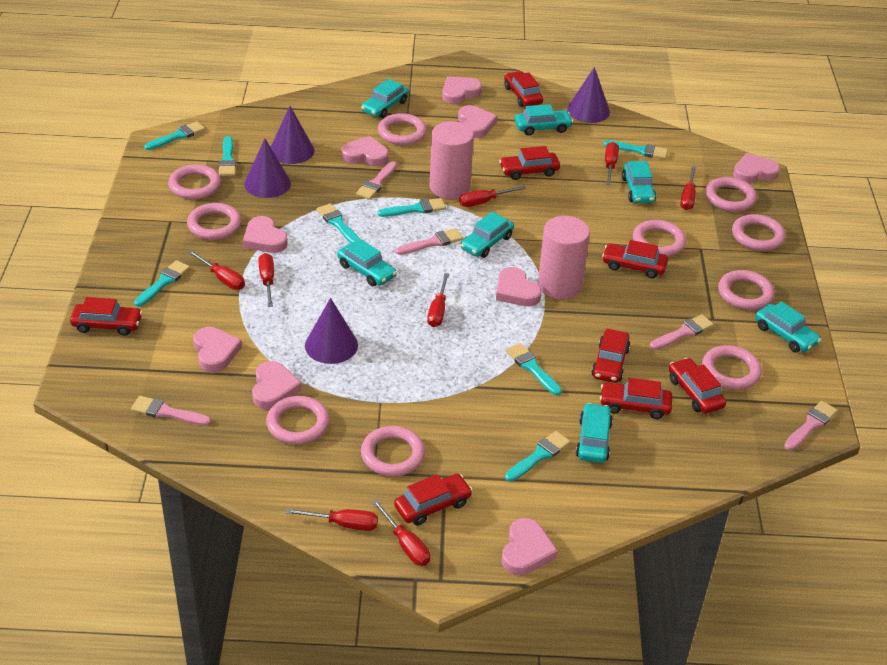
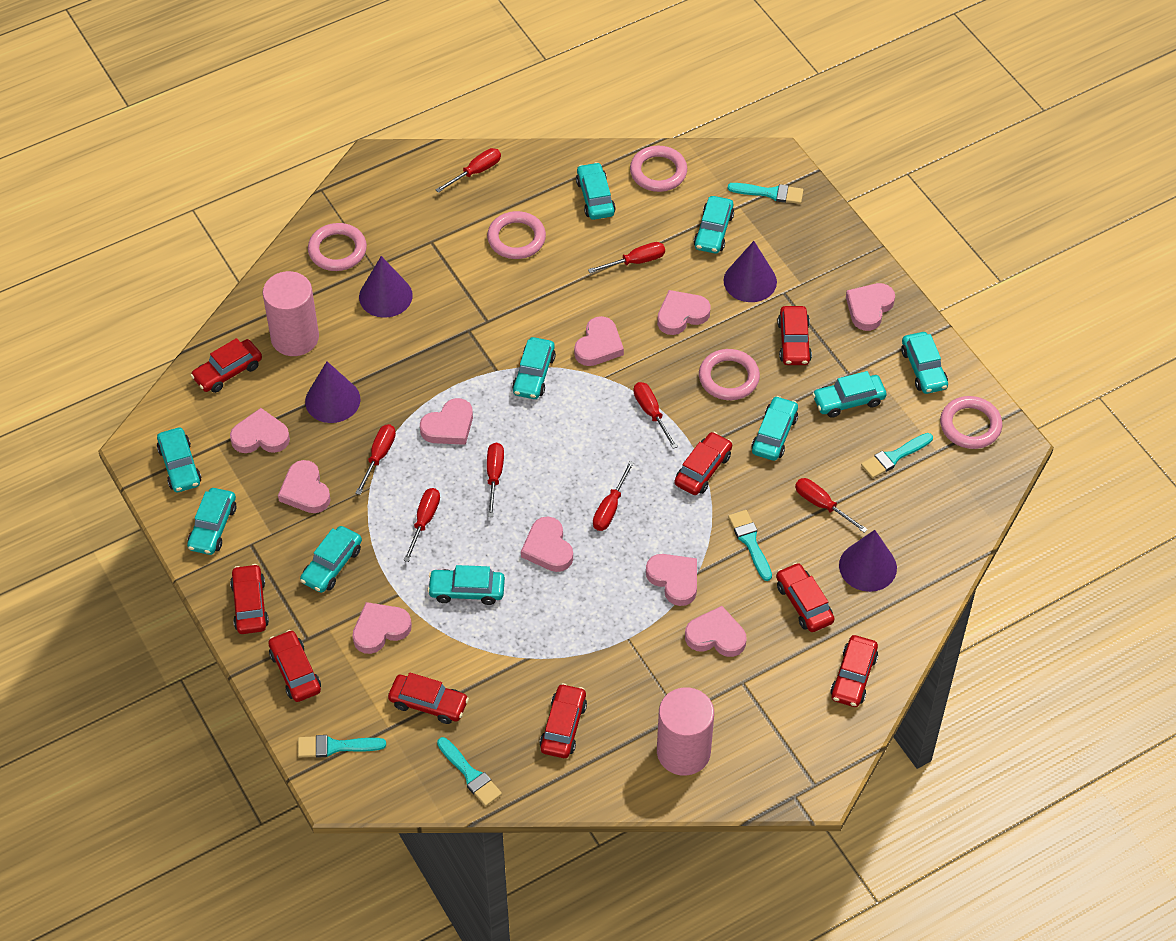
pink brush: [131,396,211,426] [356,161,397,200] [396,228,463,255] [650,314,714,350] [784,401,838,450] = 5 -> none = 0
pink heart: [193,327,242,372] [243,216,288,253] [252,361,302,409] [342,136,388,166] [442,76,482,104] [458,105,497,138] [496,267,542,306] [502,518,558,575] [733,153,780,184] = 9 -> [230,408,290,453] [278,460,331,513] [352,602,412,654] [420,398,473,445] [521,516,573,572] [574,316,624,366] [646,554,697,606] [657,290,711,335] [685,606,746,657] [846,283,895,331] = 10
pink ring: [168,164,221,199] [187,203,241,240] [266,396,330,445] [361,426,425,477] [378,113,427,145] [633,220,686,257] [702,345,762,390] [705,177,757,212] [718,270,774,310] [732,214,785,251] = 10 -> [308,223,367,271] [487,211,546,259] [630,146,687,192] [699,349,760,400] [940,396,1002,449] = 5
red car: [70,297,143,336] [394,474,473,526] [499,146,560,180] [504,71,543,107] [591,328,630,383] [600,378,672,419] [602,240,668,278] [669,358,726,414] = 8 -> [191,338,262,393] [230,564,269,634] [268,630,321,702] [388,672,469,724] [540,683,587,758] [675,432,732,495] [776,563,835,632] [778,306,812,365] [830,635,878,707] = 9
turquoise brush: [134,260,190,307] [144,121,205,150] [219,136,236,176] [316,203,360,243] [377,198,446,217] [505,431,570,482] [506,343,562,396] [603,140,668,159] = 8 -> [298,735,386,758] [437,737,502,806] [728,183,804,204] [728,510,772,581] [861,433,933,478] = 5
turquoise car: [337,239,397,286] [361,79,409,118] [461,212,514,258] [515,104,573,135] [576,403,613,463] [622,161,656,203] [755,301,821,352] = 7 -> [157,428,201,492] [187,488,236,555] [300,526,362,593] [427,565,505,605] [512,337,556,399] [576,162,616,220] [694,196,734,254] [751,396,798,461] [812,371,886,418] [901,332,948,394] = 10

